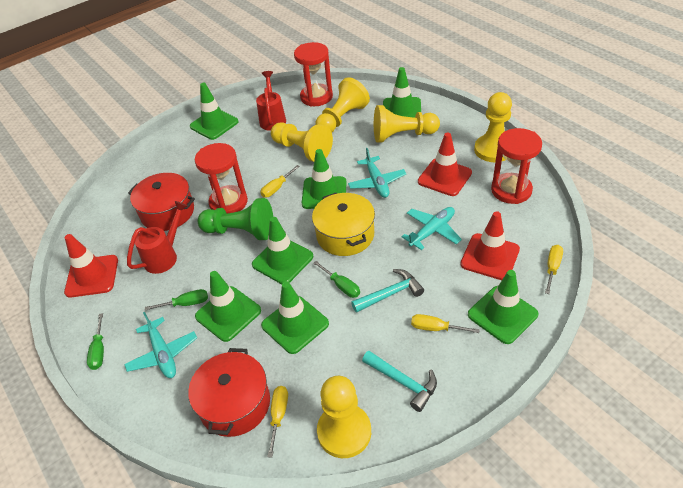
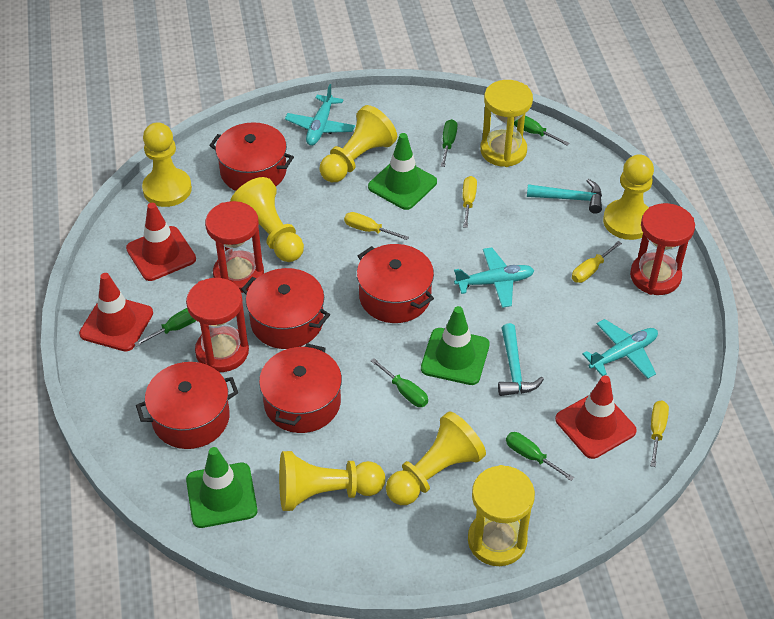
green pawn: [198,198,273,240] = 1 -> none = 0
green screwdriver: [87,313,104,370] [145,289,208,311] [314,261,360,298] = 3 -> [134,308,196,347] [371,358,428,407] [441,119,458,167] [506,432,574,481] [514,116,570,146] = 5
green traffic cone: [190,83,239,140] [195,271,261,342] [252,217,313,284] [261,281,329,354] [302,149,347,209] [383,67,421,118] [468,270,538,344] = 7 -> [186,447,258,528] [368,133,437,210] [421,306,490,385] = 3
red pot: [128,173,195,231] [188,348,270,437] = 2 -> [136,362,238,449] [209,122,294,191] [241,268,330,349] [259,343,342,433] [357,244,434,323] = 5
red watering can: [127,201,188,274] [256,71,286,131] = 2 -> none = 0
yellow hourglass: none = 0 -> [468,465,535,566] [480,80,533,167] = 2
yellow pawn: [271,122,333,162] [316,77,370,132] [317,376,371,458] [374,105,440,142] [474,92,512,162] = 5 -> [142,122,192,207] [230,177,304,262] [279,451,385,511] [319,105,397,182] [386,411,486,505] [603,154,654,240] = 6
yellow pot: [312,193,375,256] = 1 -> none = 0

